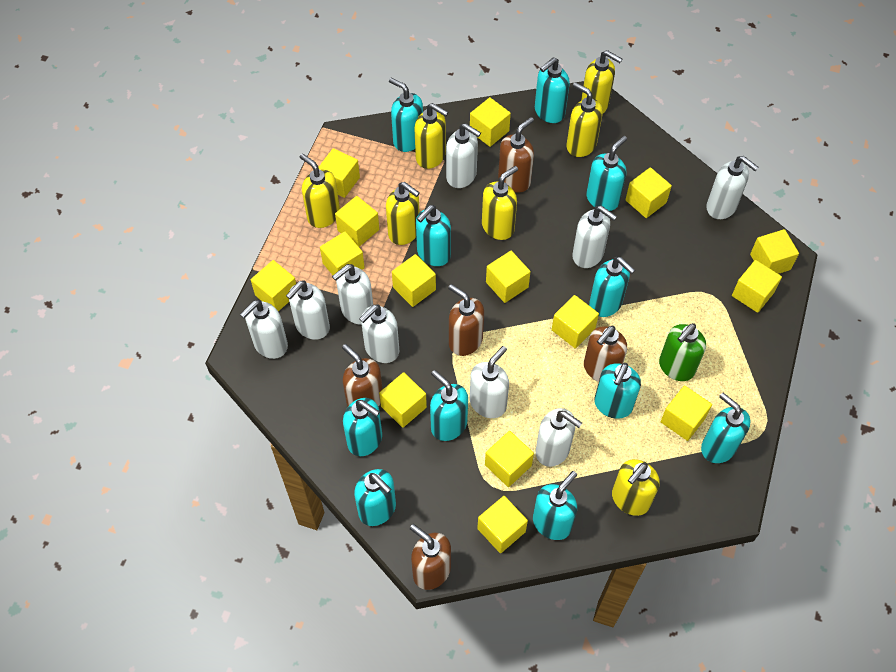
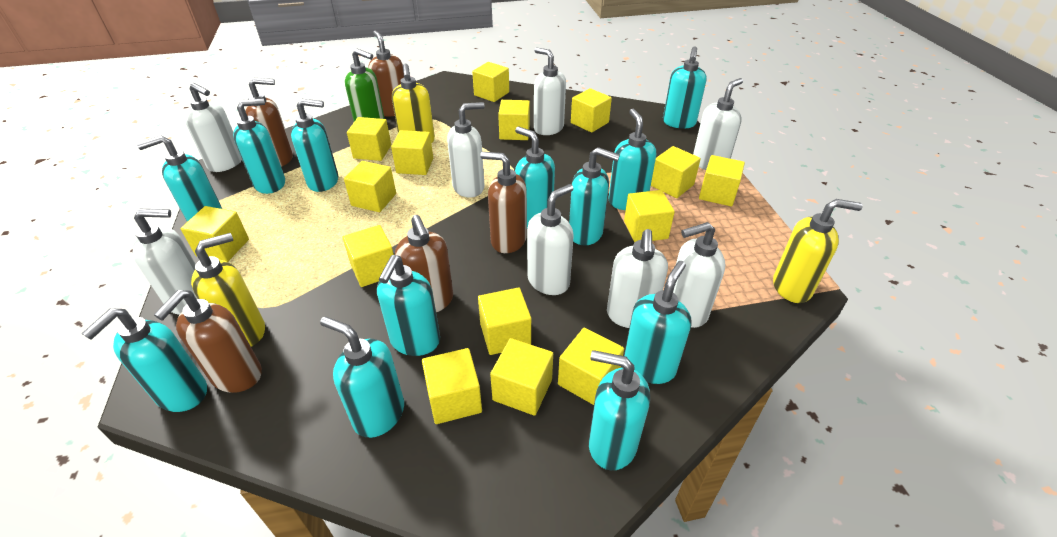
turquoise soap dispenser: [343,398,382,456] [354,469,396,526] [389,78,423,152] [416,205,451,266] [430,370,468,441] [533,471,577,540] [535,57,570,123] [586,136,627,211] [589,257,635,317] [594,363,641,419] [701,393,750,463] = 11 -> [82,308,207,412] [137,135,222,222] [233,98,285,194] [291,99,338,192] [320,317,404,438] [377,255,440,356] [515,127,555,228] [569,147,620,245] [589,350,650,470] [608,109,656,210] [624,261,691,384] [663,47,707,129] = 12
white soap dispenser: [240,300,288,359] [286,280,330,340] [332,264,373,324] [359,304,399,363] [446,123,481,188] [470,346,509,418] [536,408,582,467] [572,206,617,268] [706,156,759,219] = 9 -> [132,209,197,314] [185,83,242,172] [447,102,485,197] [527,184,574,295] [534,47,566,135] [607,229,668,328] [673,222,725,328] [693,78,743,170] = 8
yellow soap dispenser: [300,153,340,228] [386,182,420,245] [414,103,448,169] [482,166,518,240] [567,82,603,157] [581,50,622,113] [612,459,660,516] = 7 -> [191,233,265,347] [392,64,435,143] [773,199,863,303] = 3

